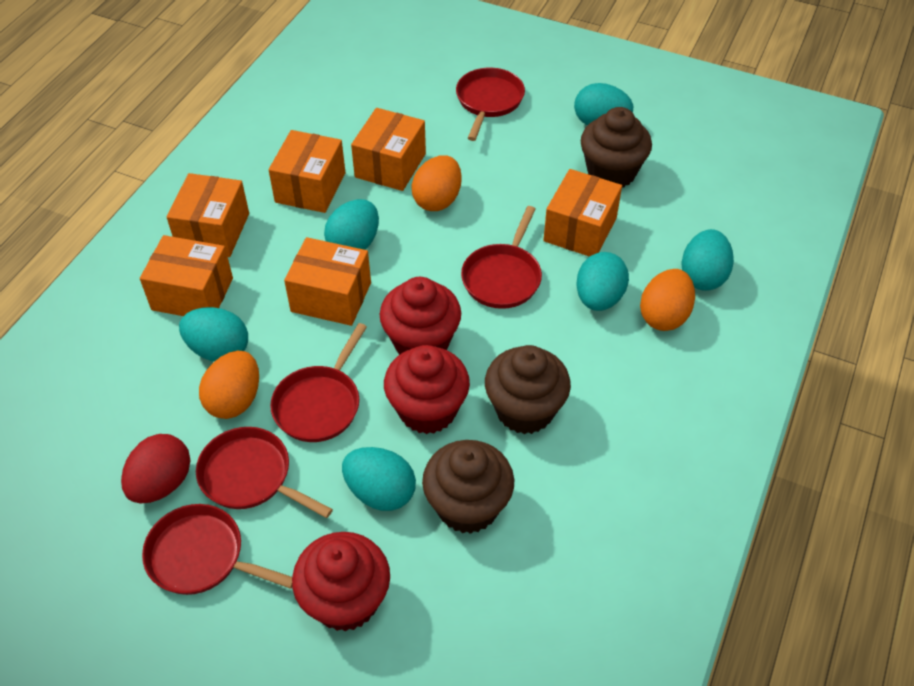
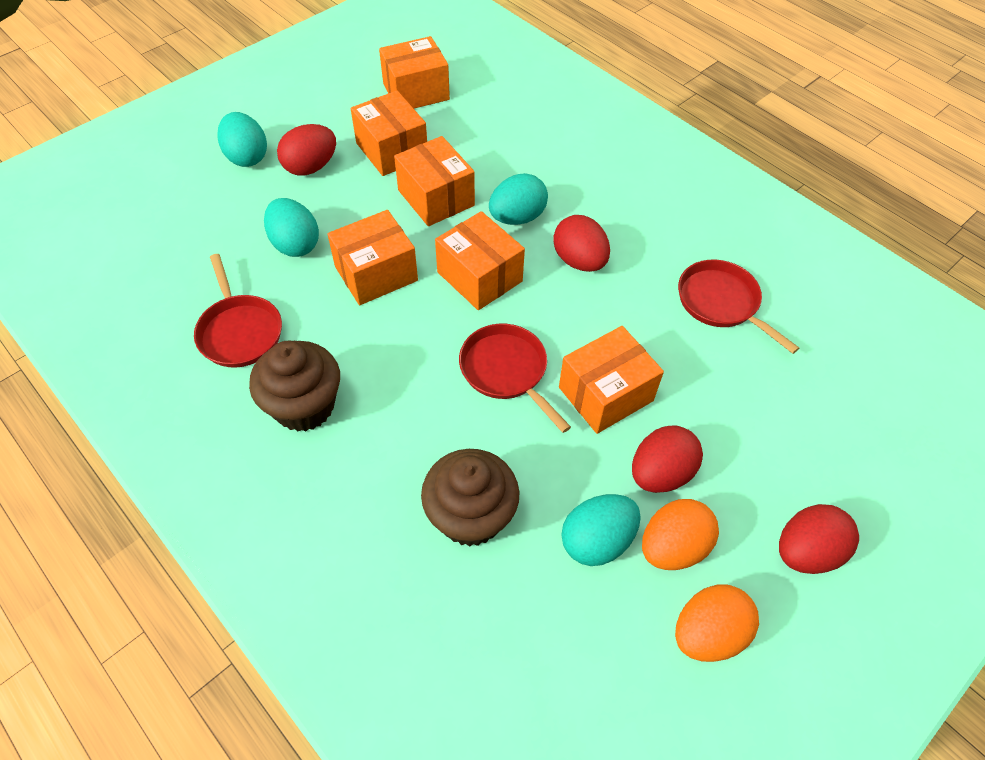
brown cupcake: [422,440,514,534] [485,345,571,434] [581,107,652,188] = 3 -> [249,341,340,432] [421,449,519,547] = 2
orange egg: [199,351,259,419] [411,155,462,211] [640,269,695,331] = 3 -> [642,499,719,570] [675,584,759,662] = 2
red cupcake: [292,532,390,632] [380,277,461,355] [384,345,470,434] = 3 -> none = 0
red egg: [121,434,190,504] = 1 -> [277,124,336,176] [553,215,610,272] [632,425,703,493] [779,504,859,574] = 4
red pan: [142,504,292,595] [196,427,333,518] [270,323,367,442] [456,68,525,141] [461,206,542,309] = 5 -> [194,254,282,367] [459,324,571,433] [678,260,799,354] = 3
turquoise egg: [179,307,248,362] [324,199,379,250] [342,447,416,511] [574,83,633,125] [576,252,629,311] [681,229,734,291] = 6 -> [217,112,267,167] [264,198,319,257] [489,173,548,225] [562,494,641,566] = 4

